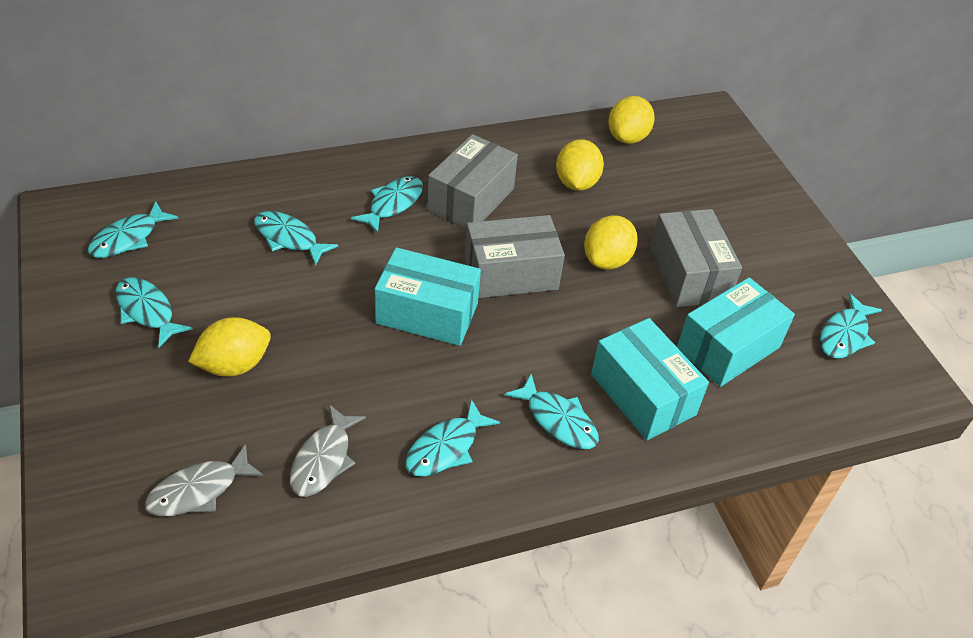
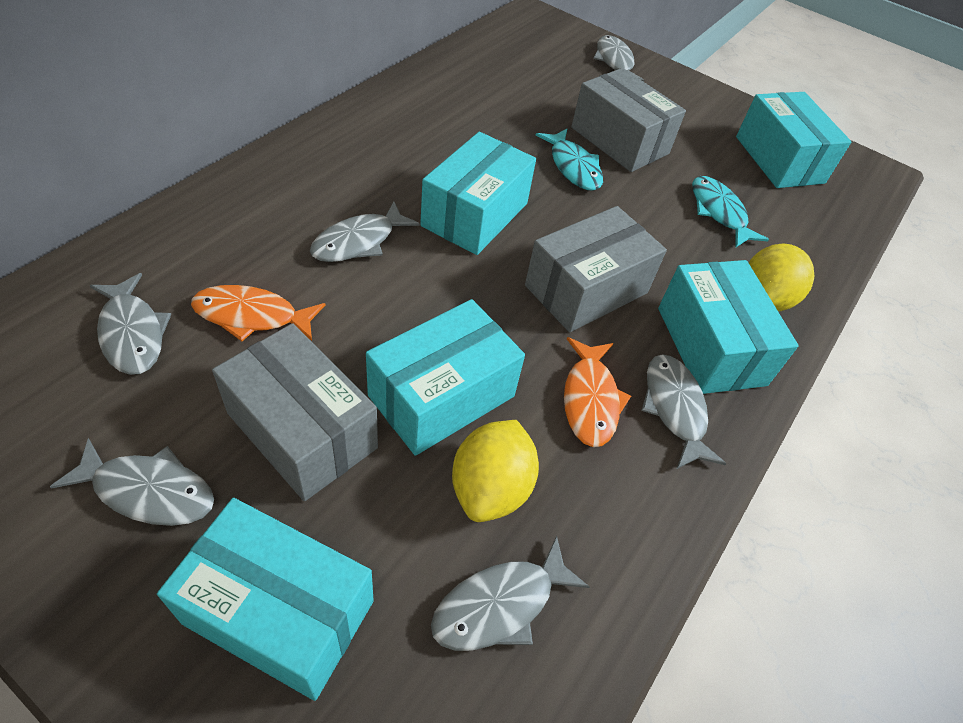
grey fish: [145,444,264,516] [290,405,366,497] = 2 -> [50,438,214,526] [89,273,171,375] [310,202,420,262] [431,536,590,651] [593,35,644,82] [641,355,727,469] = 6
orange fish: none = 0 -> [191,285,325,341] [564,337,631,447] = 2
turquoise box: [375,247,481,346] [591,318,709,440] [677,277,795,387] = 3 -> [157,498,374,701] [366,299,525,456] [420,132,536,255] [658,260,799,394] [736,92,852,188] = 5
turquoise fish: [88,202,178,258] [116,277,193,347] [254,211,338,266] [351,176,423,234] [405,399,500,476] [504,374,599,449] [820,293,882,359] = 7 -> [535,129,603,190] [692,176,769,248] = 2
yellow lemon: [188,317,271,377] [556,139,604,191] [584,215,638,270] [608,96,655,144] = 4 -> [452,420,539,522] [749,243,815,311] = 2

